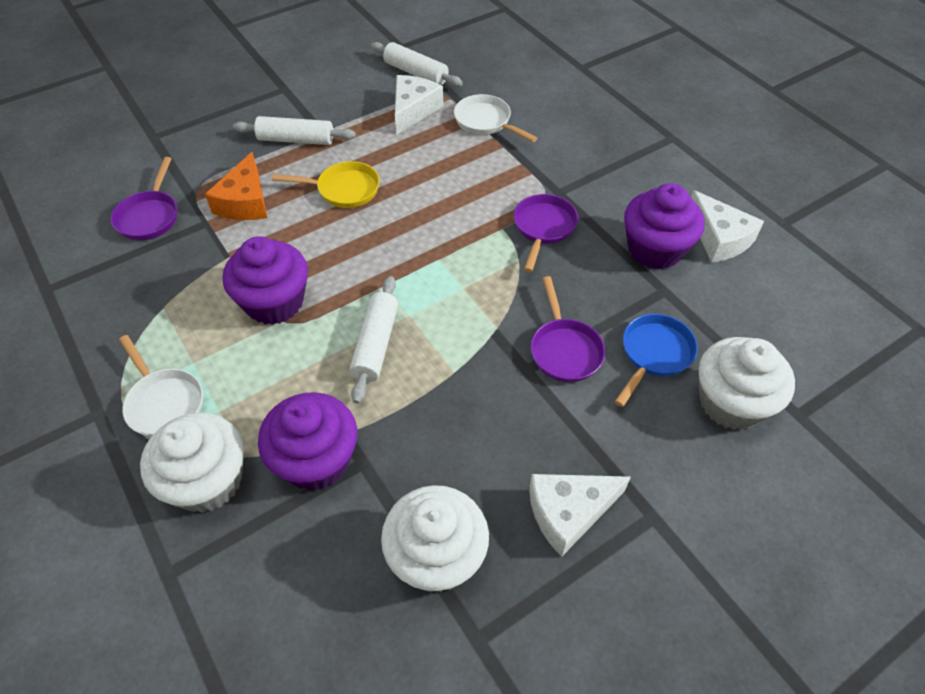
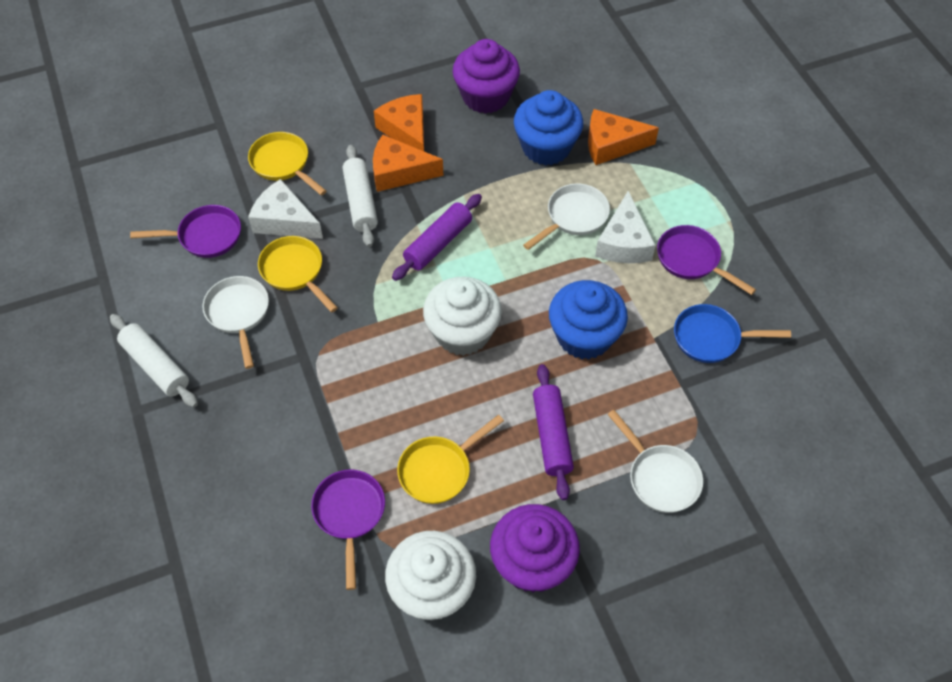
blue cupcake: none = 0 -> [514,90,583,166] [549,280,628,359] = 2
orange cheese: [205,152,267,220] = 1 -> [373,135,443,192] [374,94,424,151] [588,109,659,165] = 3
purple cupcake: [223,236,308,325] [258,392,357,491] [624,183,704,269] = 3 -> [453,39,520,114] [490,504,580,593] = 2
purple rolling pin: none = 0 -> [392,194,482,281] [533,364,574,500] = 2
white cheese: [395,75,443,135] [529,474,631,557] [691,190,764,263] = 3 -> [248,179,323,239] [595,191,656,263] = 2
white cupcake: [140,412,244,513] [381,485,489,592] [699,337,795,430] = 3 -> [385,531,476,620] [423,277,502,356] = 2
white pan: [119,335,203,437] [454,94,538,142] = 2 -> [202,276,269,369] [523,184,610,250] [607,410,703,513] = 3
white rolling pin: [233,116,356,145] [349,276,398,404] [371,42,463,87] = 3 -> [110,314,198,407] [342,145,378,247] = 2
yellow pan: [272,161,380,208] = 1 -> [248,132,327,196] [258,236,338,312] [397,415,504,504] = 3

